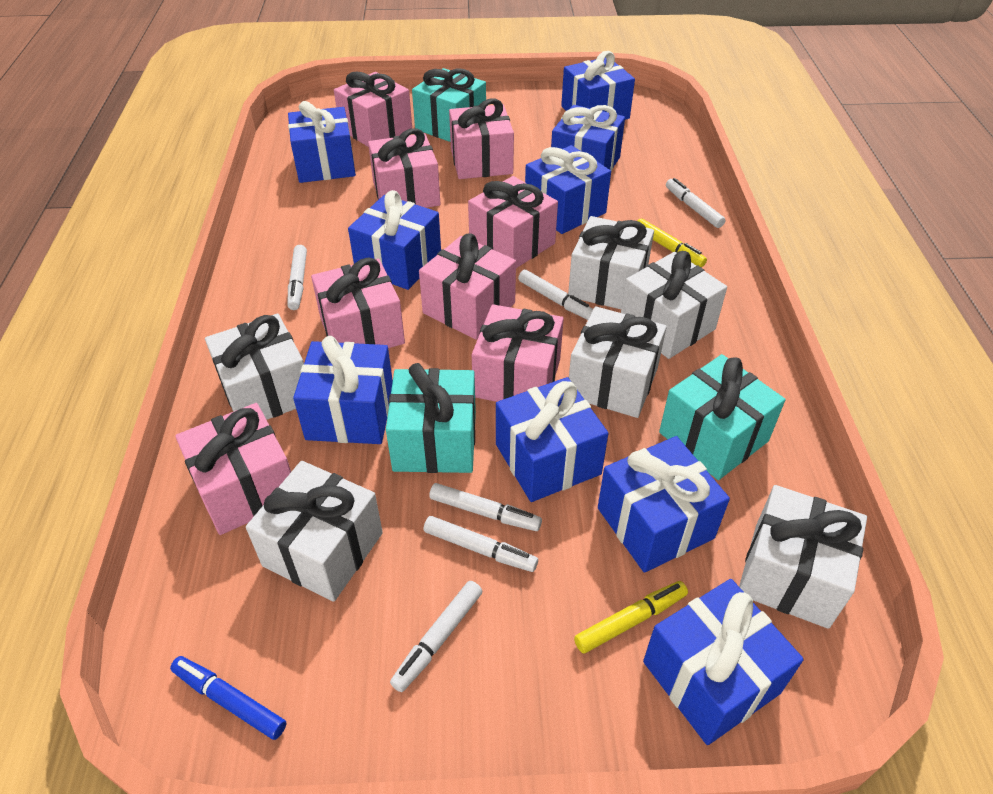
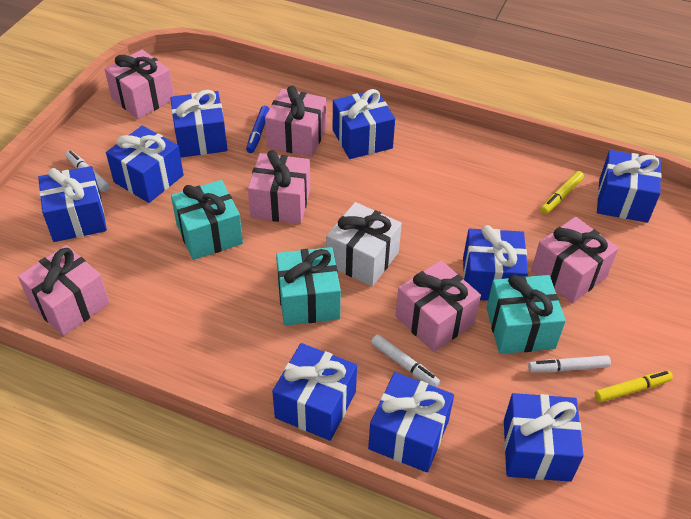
pink gift: [175,403,291,535] [311,258,405,348] [334,71,412,147] [368,128,440,208] [419,233,516,340] [449,99,514,179] [468,176,558,268] [472,304,564,402] = 8 -> [18,245,110,336] [104,50,174,119] [248,150,310,224] [265,86,327,157] [396,260,481,352] [531,217,618,303] = 6
white gift: [205,314,304,420] [246,461,383,602] [568,216,654,309] [569,306,667,418] [621,251,727,359] [739,485,867,629] = 6 -> [326,202,402,287] = 1
white marker: [287,245,307,310] [390,581,482,692] [424,516,538,572] [429,483,542,531] [518,270,593,320] [666,178,726,228] = 6 -> [65,150,110,192] [371,334,440,387] [528,355,611,372] = 3

